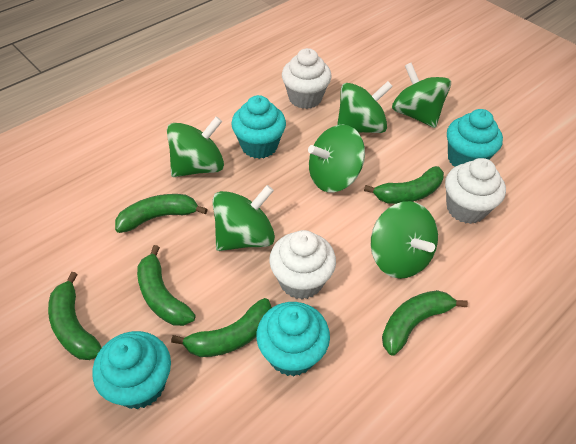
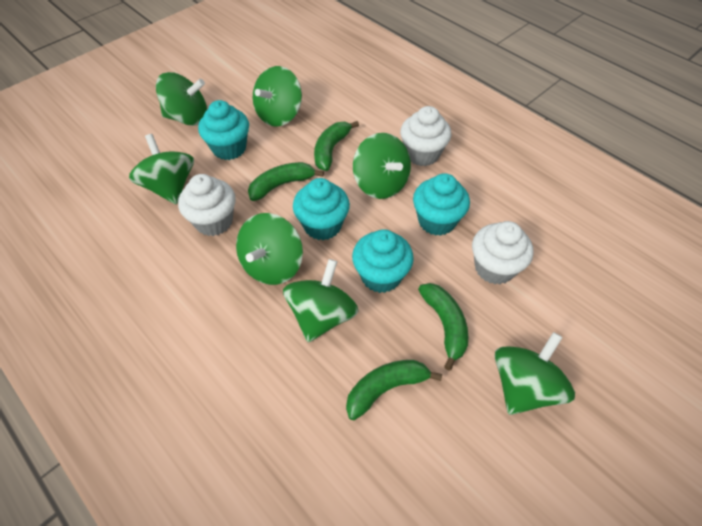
green banana: [48,272,102,360] [115,194,208,233] [137,245,196,326] [171,298,272,357] [364,166,444,204] [382,290,468,355] = 6 -> [248,162,324,201] [314,121,359,171] [346,360,442,420] [418,283,468,371] = 4
green spinning top: [167,117,224,177] [212,185,275,251] [308,125,365,192] [337,81,393,133] [371,201,438,279] [392,63,451,128] = 6 -> [129,134,194,205] [156,72,207,126] [236,213,303,285] [253,66,302,127] [283,259,359,342] [353,133,411,199] [495,332,575,415] = 7

